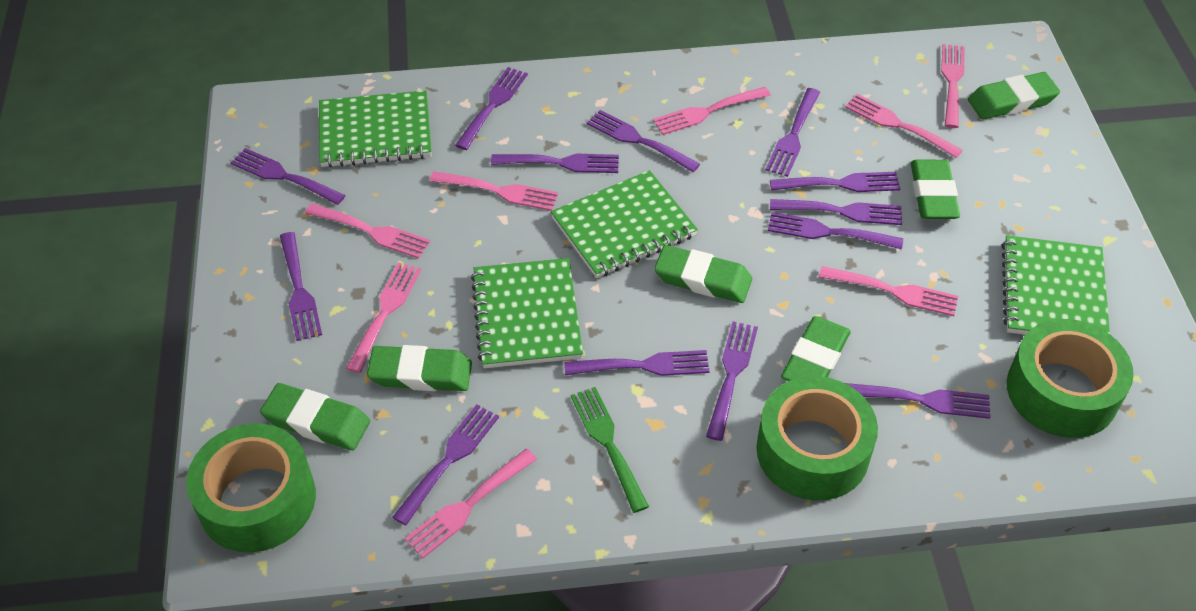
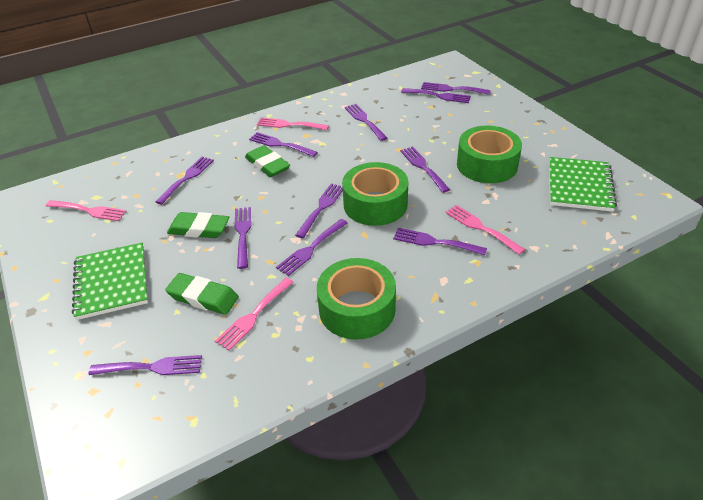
green eraser: [260,383,370,450] [367,345,472,391] [654,245,752,303] [781,316,851,381] [911,159,960,219] [968,72,1060,119] = 6 -> [165,273,239,315] [167,212,229,238] [245,145,290,177] = 3
green fork: [571,387,649,513] = 1 -> none = 0
green notebook: [319,90,432,168] [471,258,583,368] [551,170,698,278] [1002,235,1110,335] = 4 -> [72,243,148,320] [549,157,617,212] = 2
pink fork: [305,203,431,259] [346,263,421,373] [404,449,537,558] [429,171,558,211] [653,87,771,135] [819,266,958,316] [845,94,963,158] [941,44,965,128] = 8 -> [46,200,127,221] [215,278,294,351] [257,117,329,130] [445,205,525,254] = 4
purple fork: [231,148,346,205] [280,232,322,341] [392,404,499,525] [455,67,528,150] [491,154,619,173] [564,350,710,376] [587,110,700,172] [706,321,758,441] [765,88,820,177] [768,212,903,250] [770,172,901,192] [770,199,902,225] [845,383,991,419] = 13 -> [89,355,202,375] [155,157,214,205] [235,207,251,269] [249,132,318,157] [276,219,348,276] [295,184,343,238] [345,104,387,141] [393,228,487,255] [400,147,450,193] [401,88,471,103] [421,82,491,95] = 11

